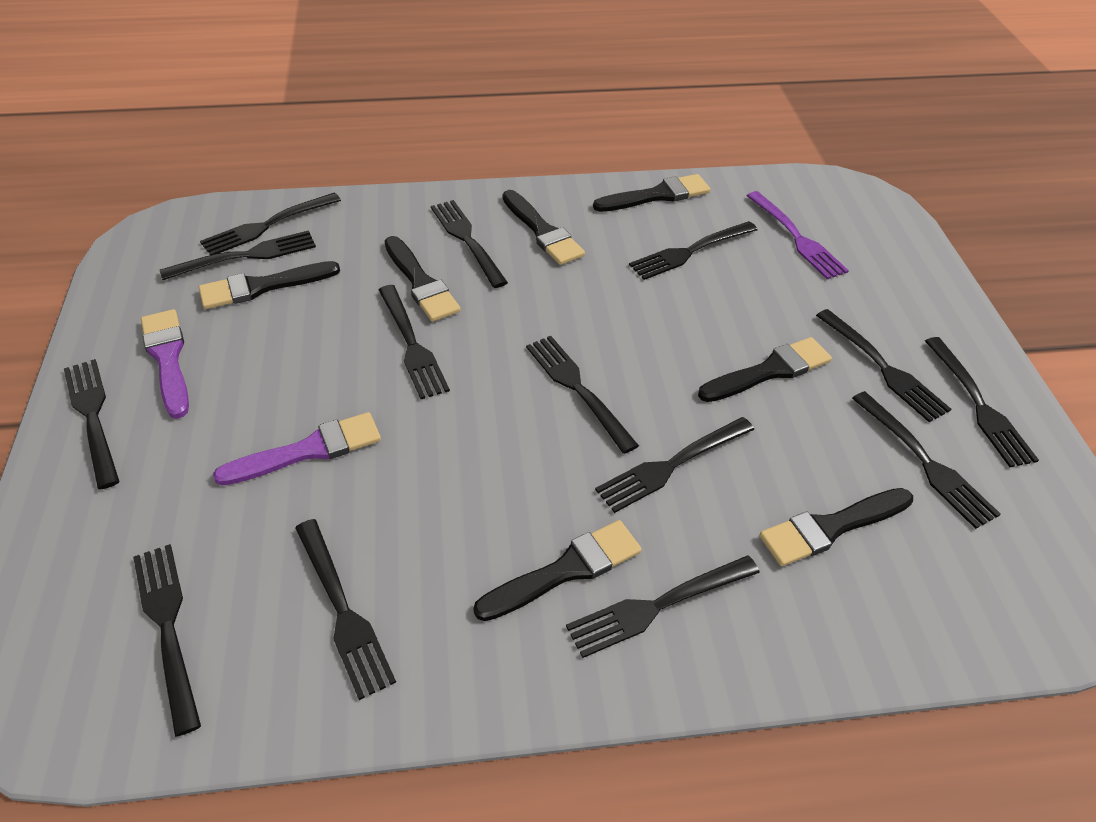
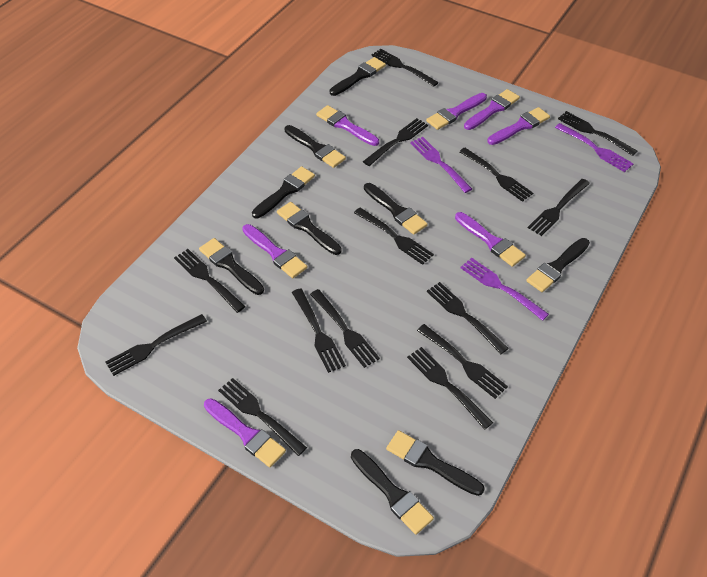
black brush: [199,261,340,309] [385,236,461,322] [473,520,642,621] [503,190,585,265] [593,174,710,212] [698,337,832,402] [760,488,913,566] = 7 -> [199,238,264,295] [252,166,315,218] [277,202,342,255] [285,125,346,168] [330,57,386,96] [351,449,434,535] [364,183,428,235] [386,430,485,496] [526,238,590,292] = 9
purple brush: [141,309,189,419] [213,412,381,486] = 2 -> [204,398,286,468] [242,224,307,278] [316,105,379,146] [426,93,487,130] [455,212,526,267] [464,89,520,130] [487,107,550,145] = 7
purple fork: [747,191,849,279] = 1 -> [410,137,472,193] [460,257,549,321] [555,123,634,172] = 3

